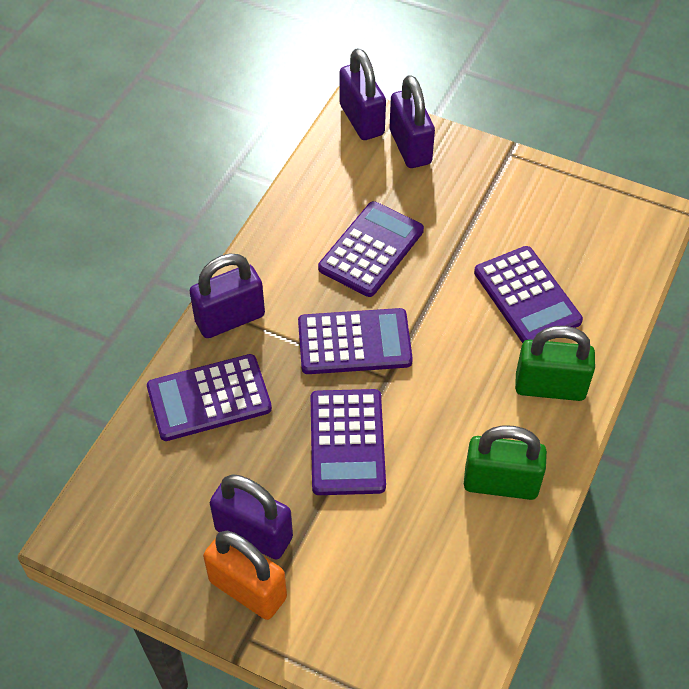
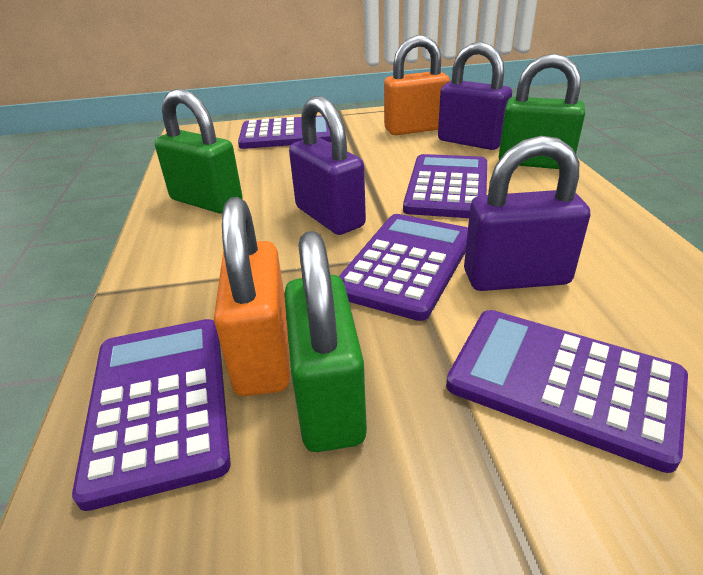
green padlock: [464,425,547,500] [515,326,595,401] = 2 -> [155,89,243,214] [284,231,367,452] [499,54,585,169] = 3
orange padlock: [203,530,287,620] = 1 -> [214,197,290,396] [384,35,450,135] = 2
purple padlock: [190,253,265,338] [210,474,293,560] [339,48,386,140] [390,75,435,168] = 4 -> [289,96,366,235] [438,42,512,150] [464,136,590,291] = 3

